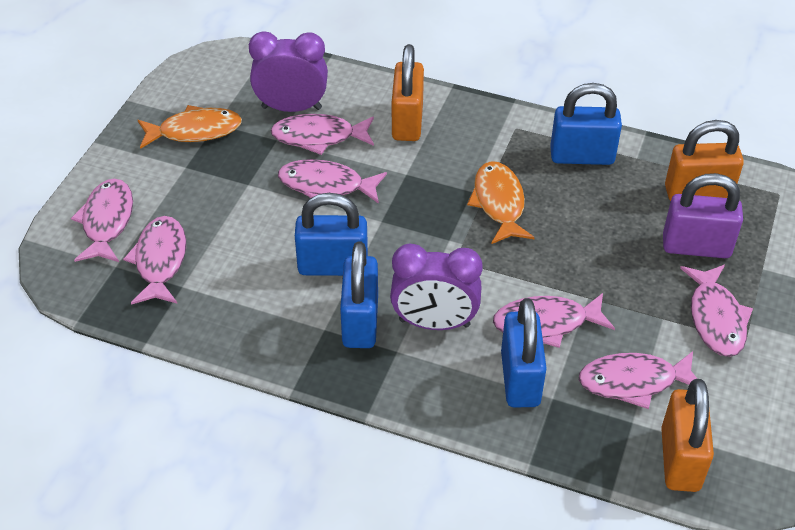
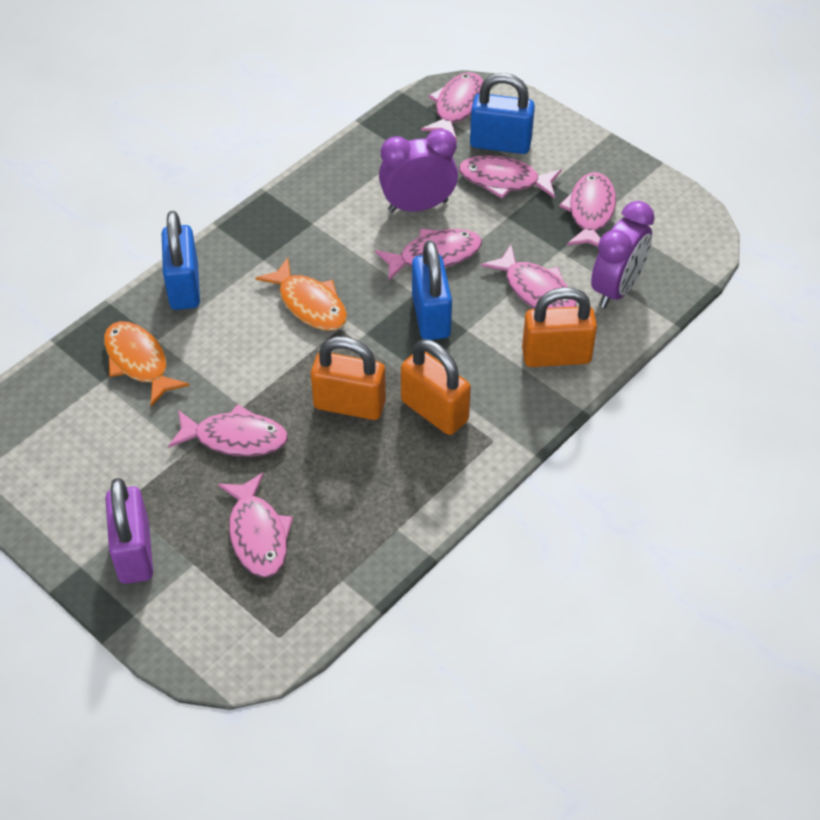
blue padlock: [295,193,368,276] [340,242,378,348] [501,298,547,408] [550,83,622,165] = 4 -> [162,211,200,310] [412,240,452,340] [470,73,535,154] = 3

